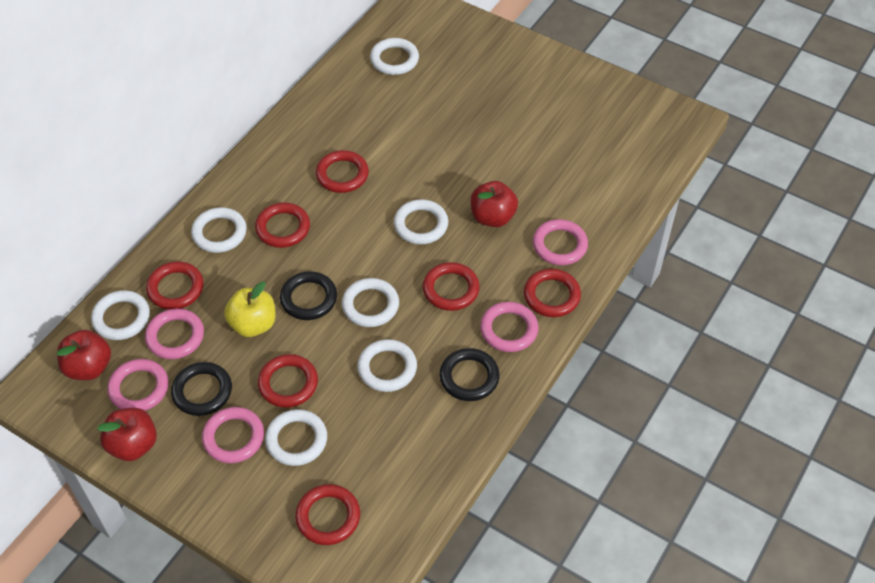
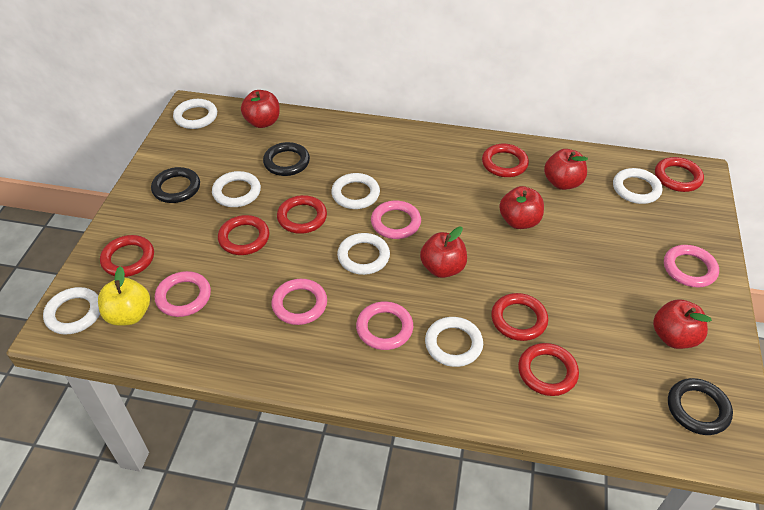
red apple: [57,330,111,380] [97,408,157,461] [471,181,518,227] = 3 -> [241,90,280,128] [420,227,467,278] [499,186,544,229] [544,149,588,190] [653,299,712,349] = 5

